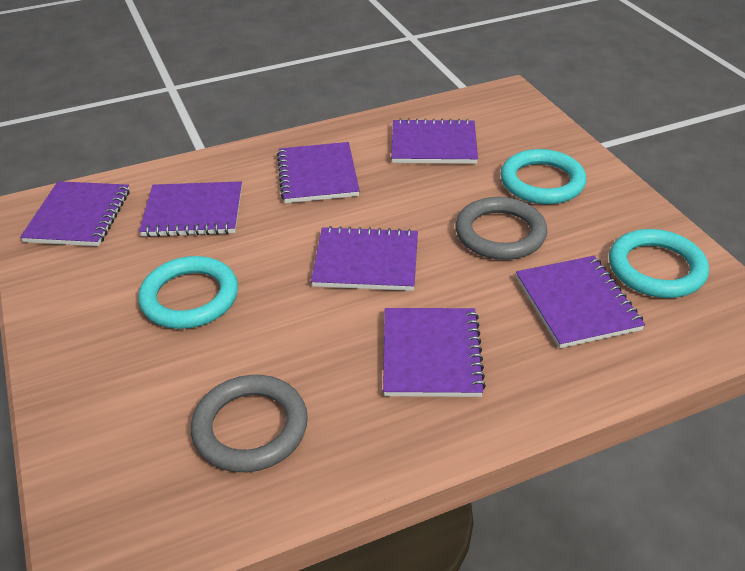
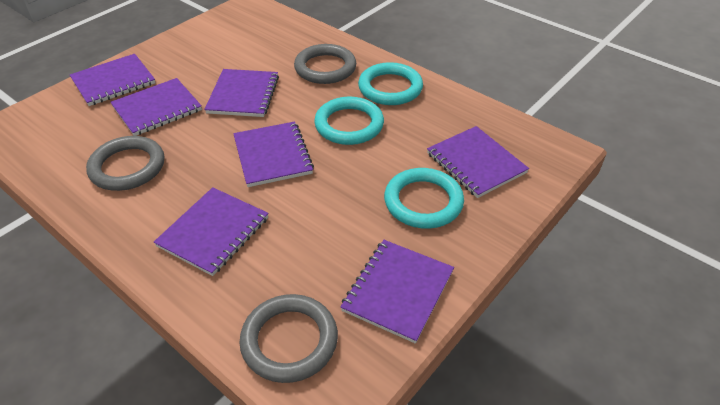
grey ring: [191,375,308,472] [455,197,547,260] = 2 -> [86,136,164,191] [239,294,338,383] [294,44,356,84] = 3

